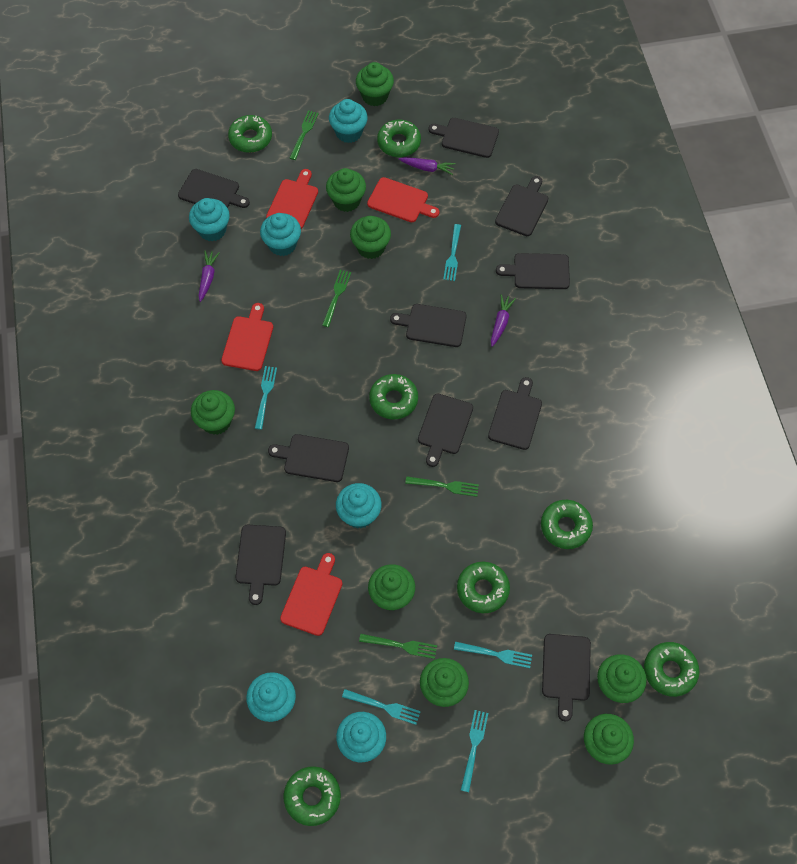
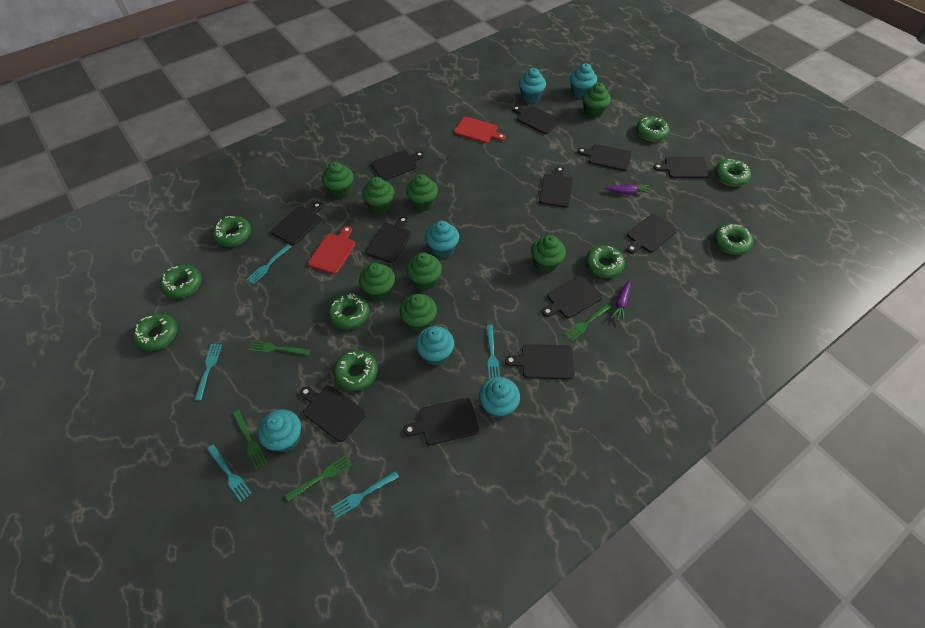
black cutting board: [178,169,250,208] [235,525,286,605] [268,434,349,482] [390,304,466,347] [418,394,473,467] [428,118,499,158] [488,377,542,450] [495,176,548,236] [496,253,570,289] [542,634,591,721] = 10 -> [271,202,322,245] [300,386,366,442] [365,216,412,263] [371,150,424,181] [404,398,479,445] [505,344,575,379] [512,106,560,134] [539,166,573,208] [542,275,603,318] [577,144,632,171] [626,214,677,254] [653,157,710,178] = 12
green donut: [228,115,272,153] [284,766,341,826] [369,374,418,419] [377,120,421,157] [457,562,510,613] [541,500,593,549] [644,642,699,697] = 7 -> [132,313,178,351] [160,264,202,299] [212,216,251,247] [328,293,370,329] [334,350,378,391] [585,245,625,278] [636,116,669,141] [713,224,753,255] [715,159,751,186] = 9
purple carrot: [199,251,220,302] [399,157,456,175] [491,294,516,347] = 3 -> [605,185,651,194] [611,280,631,322] = 2
red cutting board: [221,303,273,371] [266,169,318,229] [280,553,342,636] [367,177,439,222] = 4 -> [308,226,356,274] [454,117,506,143] = 2

